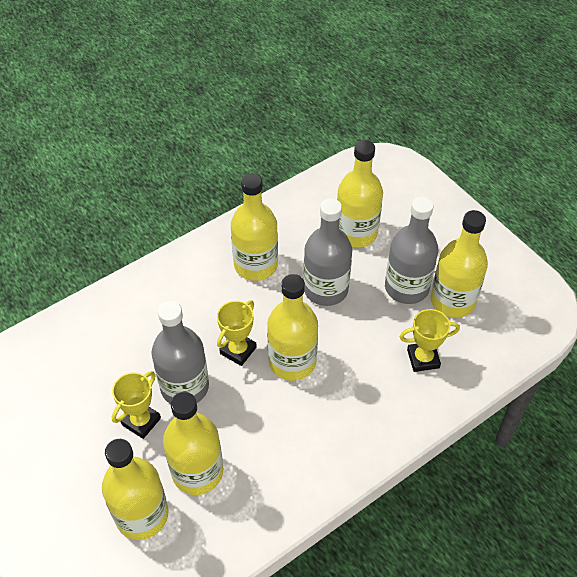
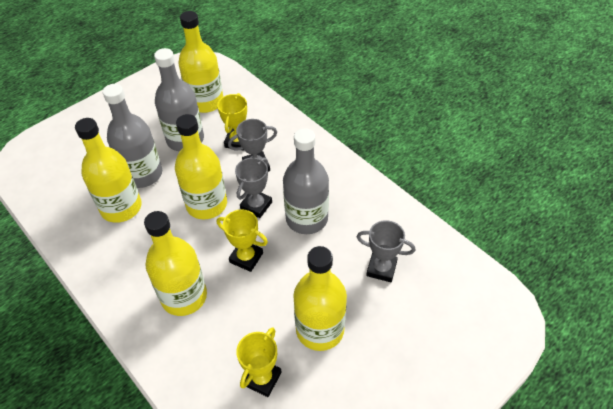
grey trophy: none = 0 -> [228,119,277,172] [235,157,272,218] [357,220,415,282] = 3
yellow bottle: [102,439,168,540] [163,392,223,495] [231,173,278,281] [267,274,318,381] [337,140,383,247] [431,210,488,318] = 6 -> [75,118,142,223] [144,211,207,316] [175,114,227,219] [178,11,223,113] [293,246,347,351] = 5

